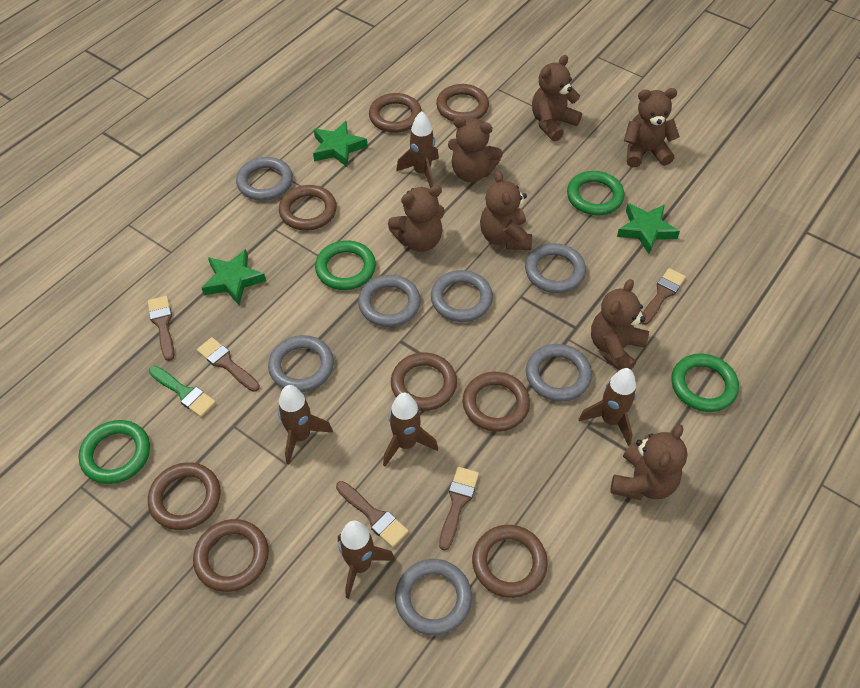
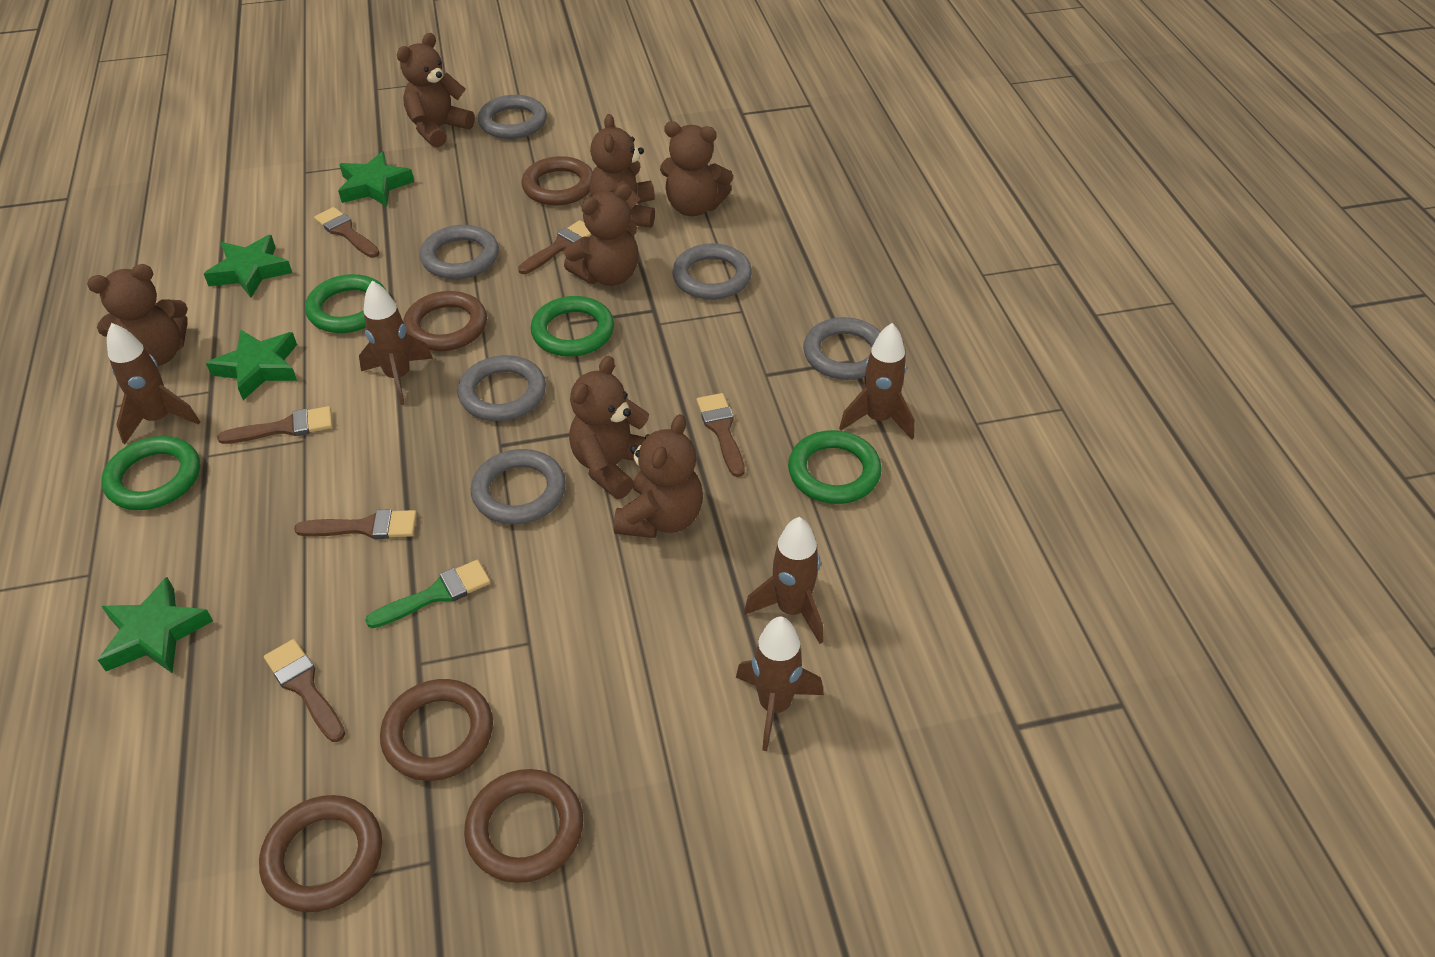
brown brush: [148,296,174,361] [197,337,260,392] [336,481,409,547] [439,467,479,550] [642,268,686,325] = 5 -> [217,406,332,444] [264,639,345,742] [294,509,417,539] [314,207,380,258] [518,220,591,274] [697,393,745,477] = 6
brown ring: [148,462,221,530] [193,519,269,592] [279,185,337,231] [369,93,422,133] [391,352,457,411] [436,84,489,121] [463,372,530,432] [472,525,548,598] = 8 -> [259,795,382,912] [380,679,493,781] [403,291,487,351] [464,769,583,883] [521,156,593,206] = 5
green star: [202,249,266,305] [313,121,368,167] [617,203,680,254] = 3 -> [98,577,213,674] [204,235,292,298] [206,329,297,400] [338,152,414,206] = 4
grey ring: [236,157,293,201] [268,335,334,392] [358,275,421,327] [395,559,472,635] [431,270,493,322] [525,243,586,293] [526,344,592,402] = 7 -> [420,225,499,279] [458,355,546,421] [471,449,566,524] [478,95,547,139] [672,243,752,300] [803,317,881,380] = 6

